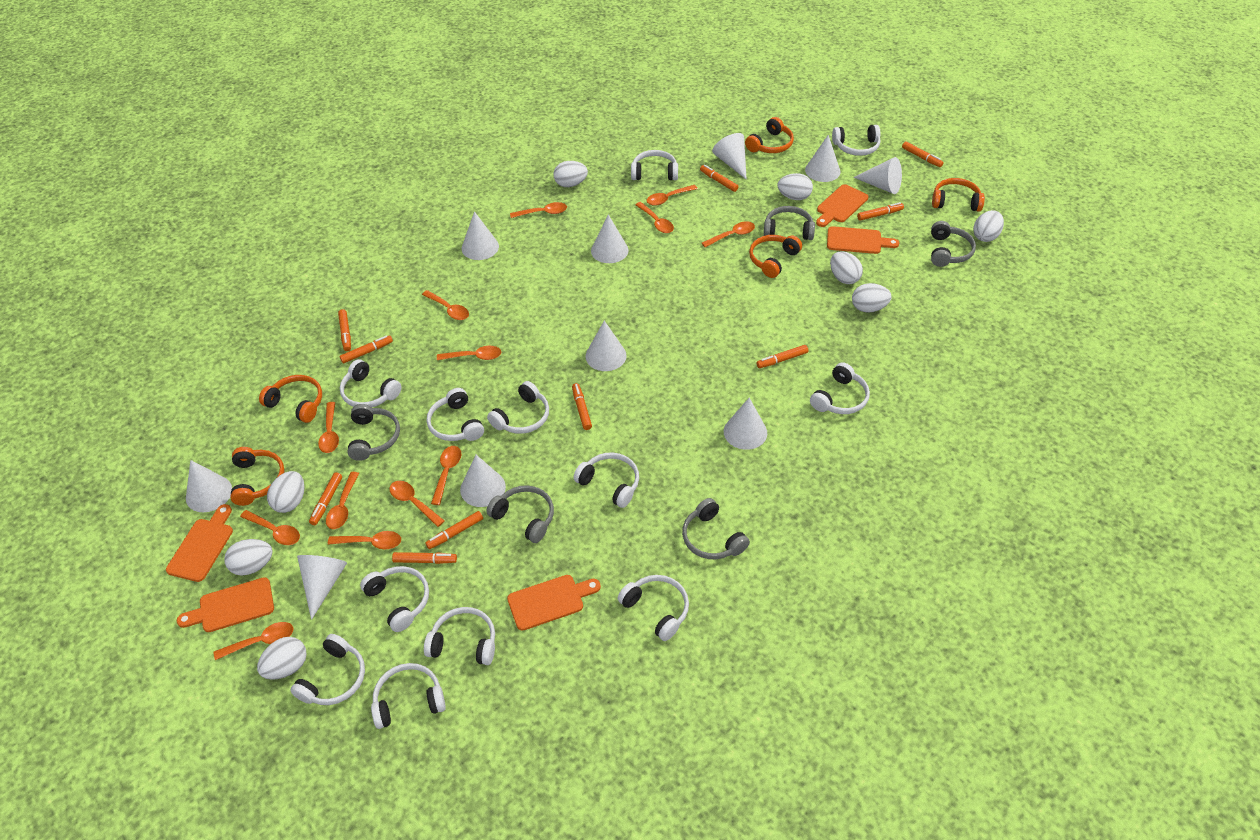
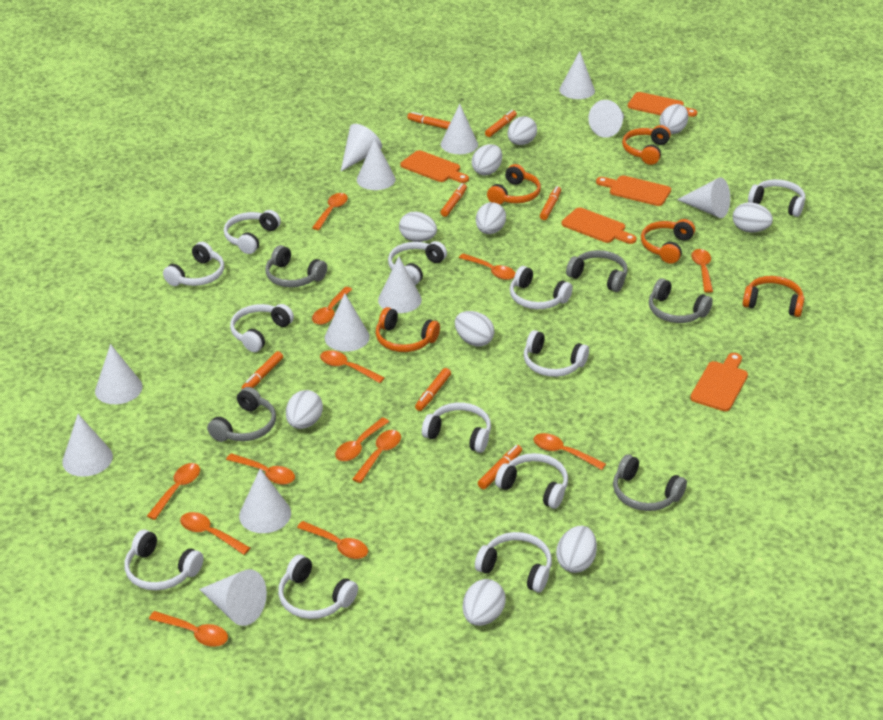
orange marker: [309,472,342,525] [338,309,351,351] [340,335,393,363] [392,552,457,564] [425,511,483,549] [572,383,592,430] [700,165,738,192] [757,345,808,368] [857,202,904,221] [902,141,944,167] = 10 -> [242,351,283,389] [407,112,451,129] [415,368,451,411] [440,183,467,217] [478,445,522,489] [485,110,517,137] [540,186,561,220] = 7
white cone: [186,460,232,512] [297,555,347,620] [460,455,506,507] [462,211,499,260] [585,320,627,371] [591,214,629,263] [712,133,747,180] [724,398,767,450] [805,135,841,182] [854,157,902,194] = 10 -> [62,414,113,477] [95,344,143,404] [199,569,267,626] [239,468,291,533] [325,293,370,352] [341,124,382,171] [357,138,396,190] [378,257,422,313] [441,104,478,154] [559,51,595,99] [588,100,624,138] [677,177,730,218] = 12
white egg: [224,539,273,576] [257,637,307,680] [267,471,304,513] [553,161,588,187] [778,173,813,200] [830,251,863,284] [852,283,892,313] [973,210,1004,242] = 8 -> [286,390,323,429] [399,212,437,242] [455,311,495,347] [463,579,506,626] [472,144,502,176] [476,202,506,234] [508,116,537,145] [556,526,597,573] [660,104,688,134] [733,202,773,232] = 10

